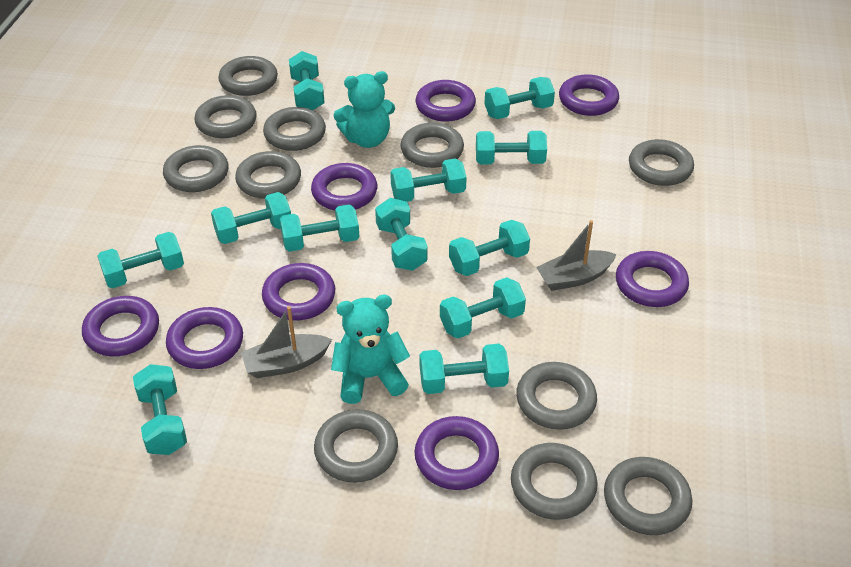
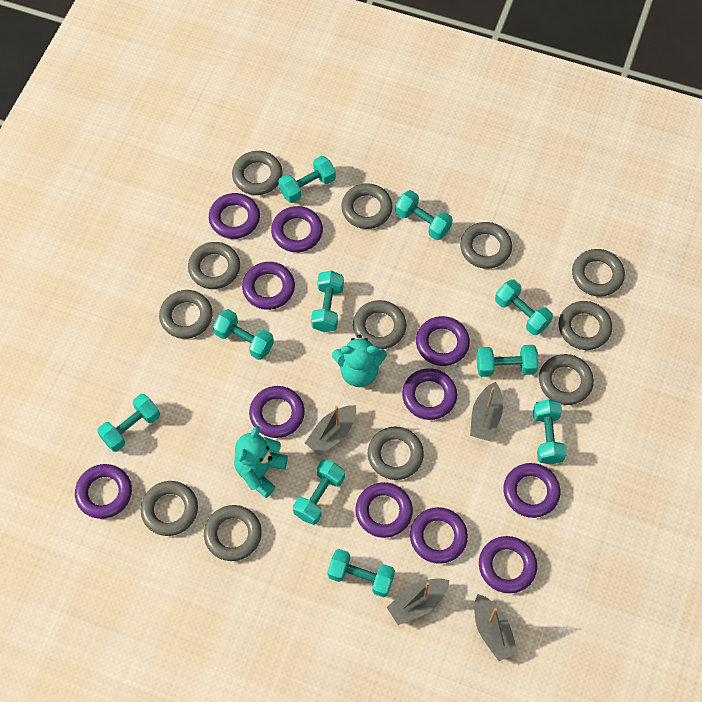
grey boat: [241,306,332,378] [536,220,617,291] = 2 -> [305,405,356,456] [387,578,450,625] [470,382,503,441] [474,594,518,661] = 4
grey ring: [163,145,229,192] [195,95,257,138] [218,56,278,96] [235,151,301,199] [263,107,326,151] [314,409,398,483] [401,123,464,168] [511,443,598,520] [516,362,597,430] [604,457,692,535] [629,139,694,186] = 11 -> [141,481,198,536] [159,290,213,339] [188,242,240,289] [204,505,262,561] [232,151,283,195] [341,183,393,229] [353,300,406,349] [368,427,424,480] [460,222,512,269] [539,354,594,405] [558,301,612,350] [572,249,625,297] = 12
purple ring: [82,296,159,357] [166,307,243,369] [262,263,335,321] [311,163,377,210] [414,416,499,490] [415,80,476,122] [559,74,619,116] [616,251,689,307] = 8 -> [75,464,132,519] [209,193,260,239] [242,262,295,310] [249,386,305,438] [271,206,323,252] [355,482,413,538] [402,368,457,420] [410,507,468,564] [416,316,470,366] [479,536,537,593] [503,463,560,518] = 11
turquoise dumbbell: [98,232,184,288] [133,364,187,455] [211,192,291,244] [280,205,359,252] [289,51,325,110] [375,198,428,271] [390,158,467,202] [420,344,509,394] [440,277,526,338] [449,220,530,276] [476,131,547,164] [484,77,555,119] = 12 -> [97,394,160,452] [213,309,274,360] [278,156,336,203] [293,459,345,525] [311,271,344,332] [327,549,395,597] [395,190,453,240] [477,345,538,377] [495,280,553,335] [533,399,567,465] = 10

